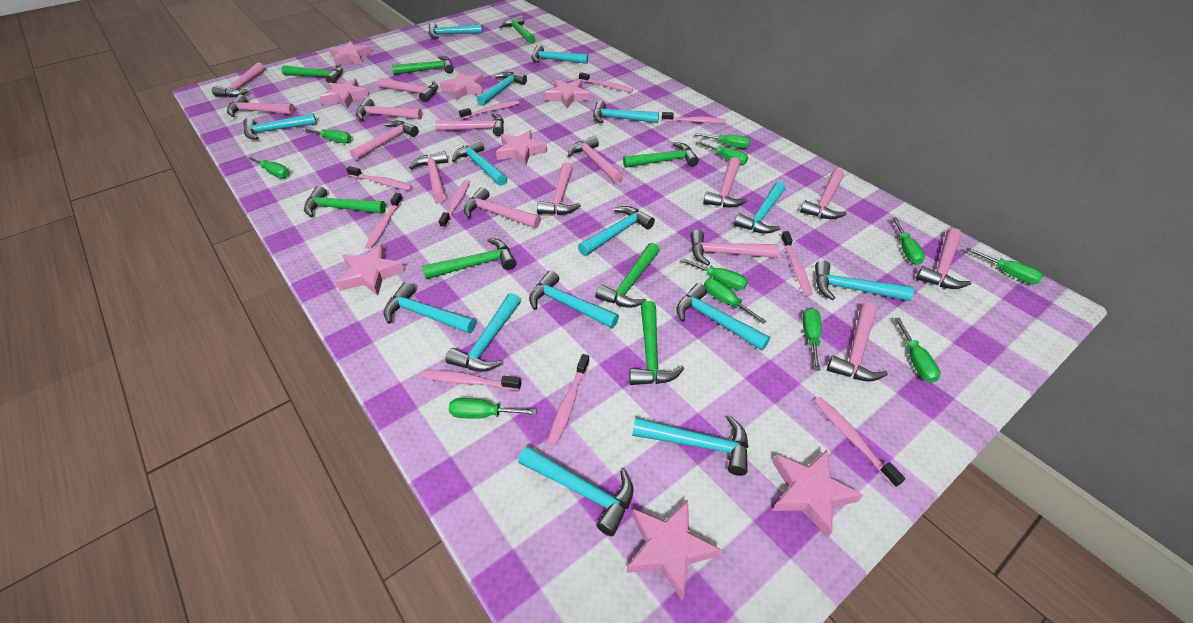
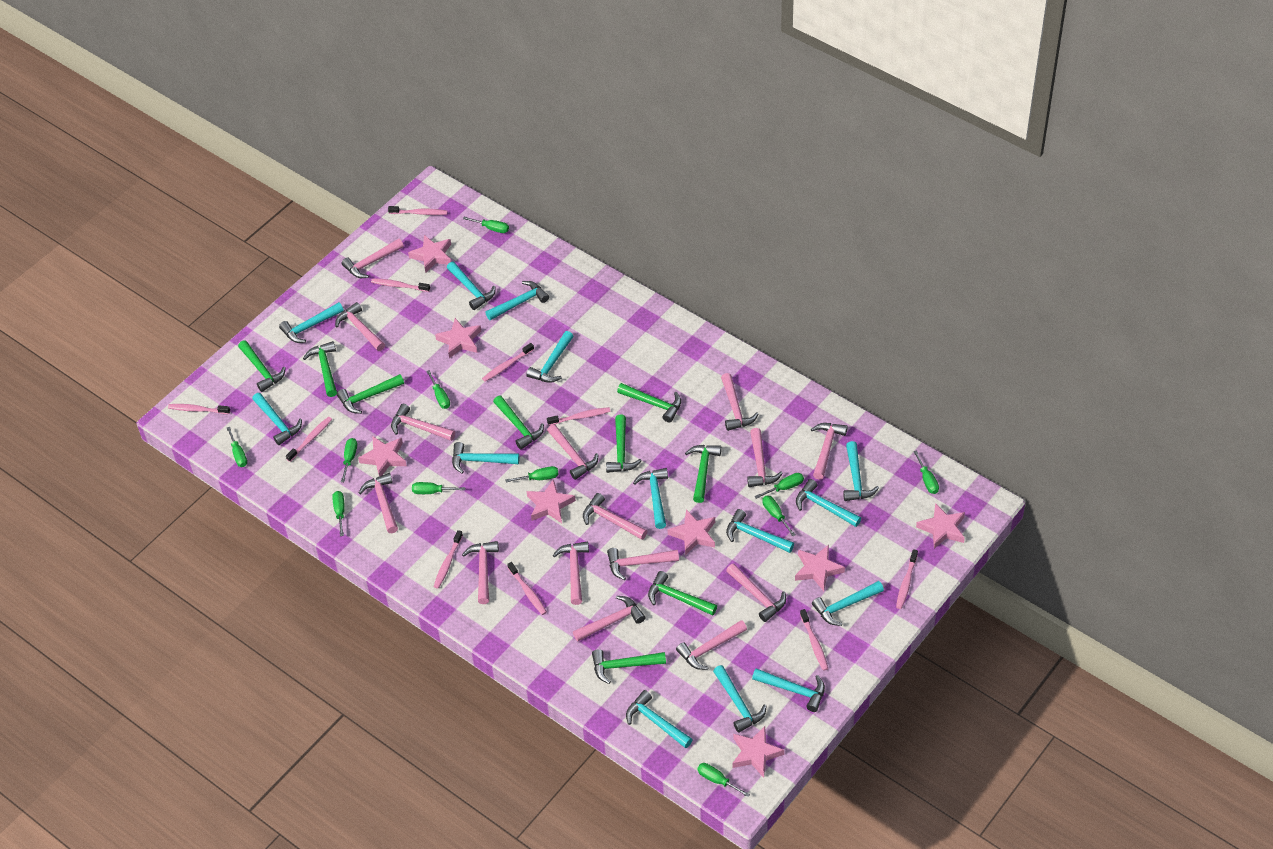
green hammer: [282,65,343,83] [304,186,386,217] [392,56,454,75] [422,238,516,279] [500,15,535,44] [595,243,660,308] [623,142,699,168] [629,301,684,385] = 8 -> [238,340,286,392] [303,341,337,397] [337,374,404,414] [493,395,544,450] [592,649,666,684] [606,415,642,473] [617,383,681,423] [648,571,717,616] [685,445,721,503] = 9
turquoise hammer: [243,113,317,140] [384,282,476,334] [428,23,482,39] [445,293,521,372] [452,140,507,186] [477,72,527,106] [518,446,633,536] [529,270,619,328] [531,45,588,64] [578,206,655,256] [593,100,659,124] [632,416,748,476] [676,283,770,351] [734,182,786,234] [815,260,914,301] = 15 -> [252,393,302,445] [279,302,344,343] [447,262,495,310] [452,442,519,474] [485,281,549,320] [526,331,573,383] [626,690,693,748] [633,468,668,529] [713,665,767,733] [726,509,794,553] [752,668,825,712] [796,479,861,527] [812,581,884,626] [843,441,879,501] = 14

